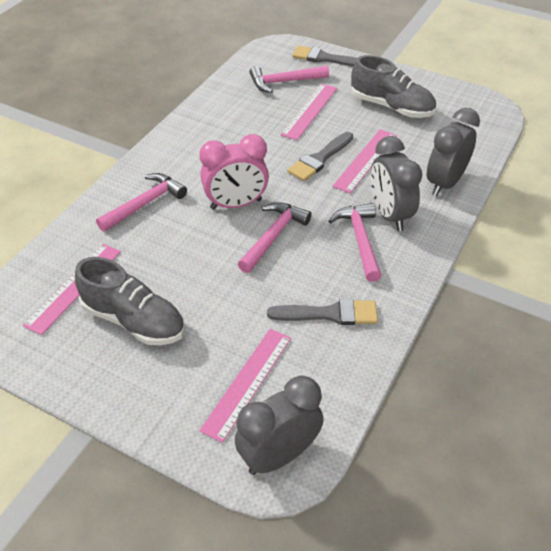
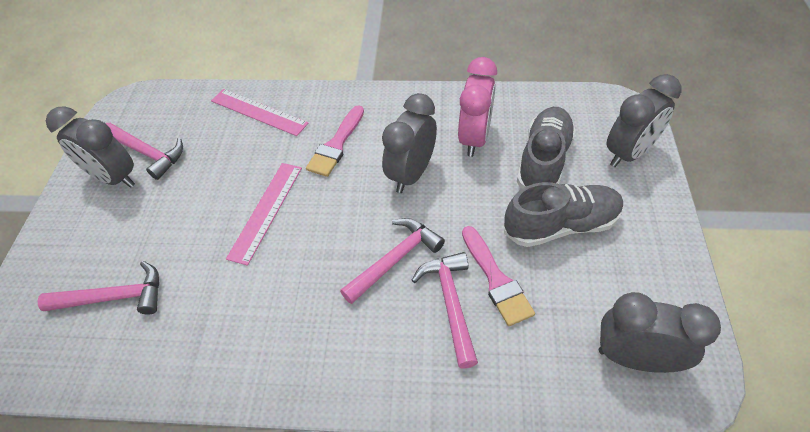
grey brush: [267,299,378,325] [287,132,353,181] [292,46,357,67] = 3 -> none = 0
grey clock: [235,376,324,475] [370,136,422,231] [427,108,480,196] = 3 -> [46,106,135,188] [382,93,437,193] [599,292,721,373] [607,74,681,167] = 4
pink brush: none = 0 -> [306,105,364,177] [462,226,535,326] = 2
pink ruler: [23,244,121,335] [199,329,291,443] [280,84,337,140] [332,129,397,193] = 4 -> [211,89,309,136] [226,163,302,266] = 2

